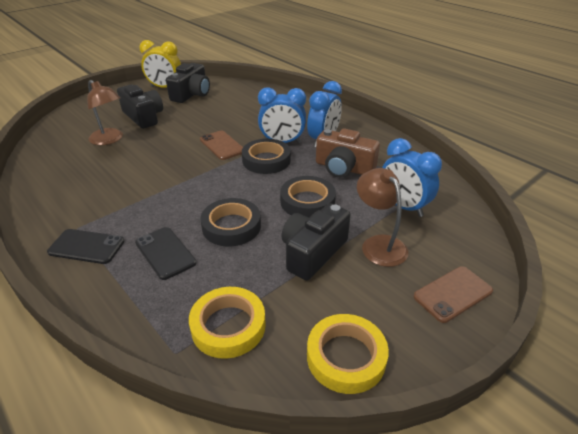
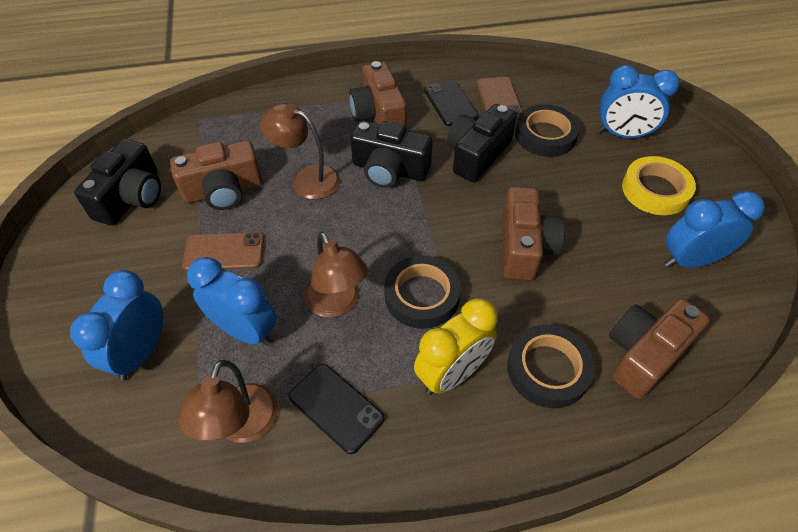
blue clock: [258,87,306,143] [307,81,342,147] [382,138,442,217] = 3 -> [70,270,163,381] [187,257,277,346] [598,65,680,139] [664,191,765,268] = 4
brown camera: [316,128,380,178] = 1 -> [170,140,262,210] [349,61,407,126] [502,187,565,280] [609,299,710,399] = 4
brown lamp: [87,80,123,145] [357,168,408,267] = 2 -> [178,360,278,443] [260,103,340,200] [304,232,368,318] = 3
yellow tape: [189,287,266,359] [307,314,389,394] = 2 -> [622,156,696,215] = 1

